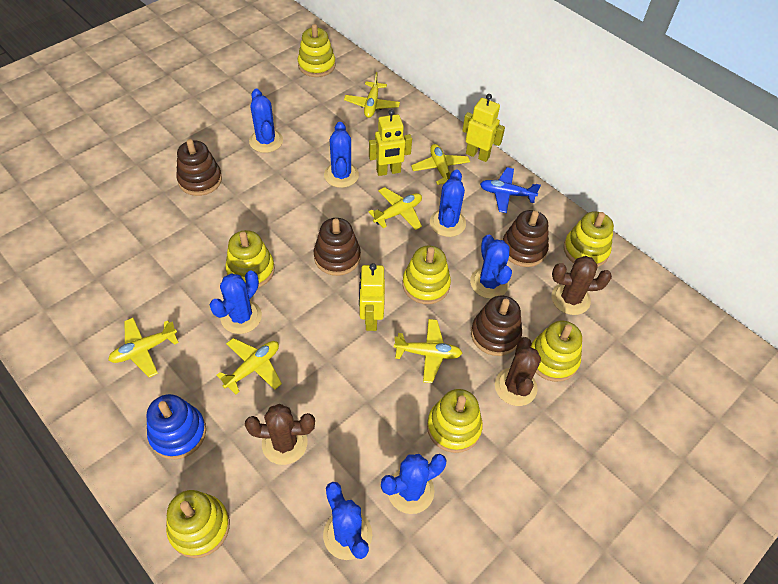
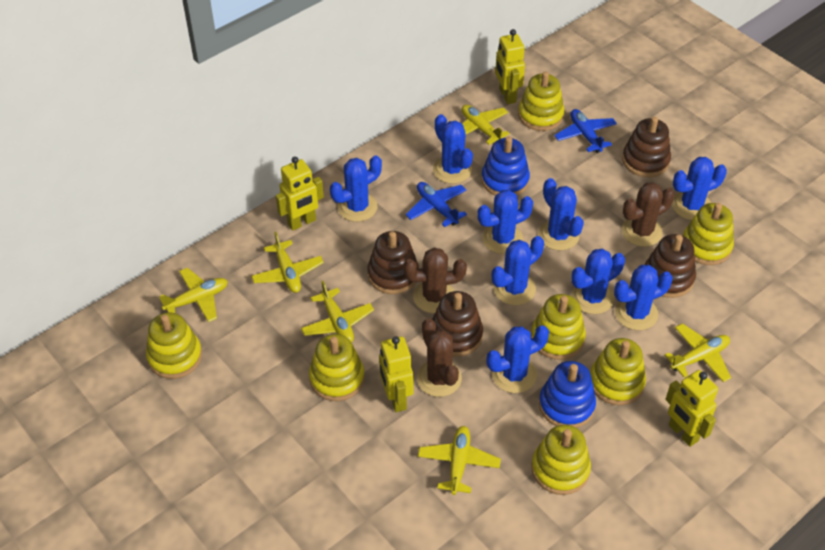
blue cactus: [209,271,262,334] [249,89,283,153] [323,482,372,560] [324,122,359,188] [381,454,447,514] [430,169,466,237] [470,235,512,299] = 7 -> [330,155,382,222] [433,114,473,184] [477,190,533,254] [486,325,549,393] [492,236,544,305] [538,178,584,251] [571,249,625,314] [614,265,673,330] [672,157,727,220] = 9
blue plane: [480,167,541,213] = 1 -> [406,182,467,227] [554,109,617,153] = 2
blue stacking toy: [146,394,206,459] = 1 -> [481,137,530,196] [539,361,596,428] = 2
yellow robot: [359,263,385,331] [369,109,412,176] [462,94,505,162] = 3 -> [276,157,324,231] [379,336,413,412] [495,29,525,104] [666,370,718,447] = 4

